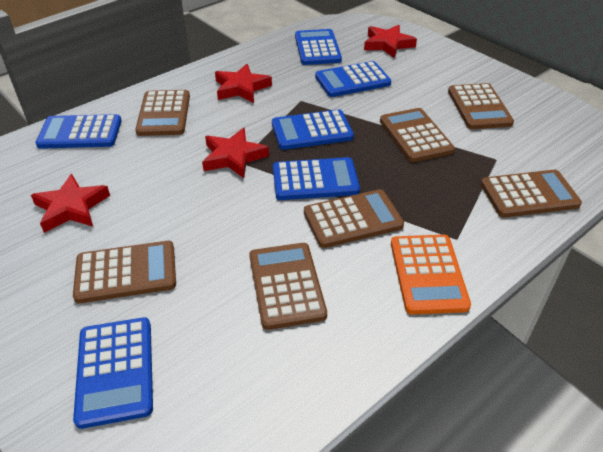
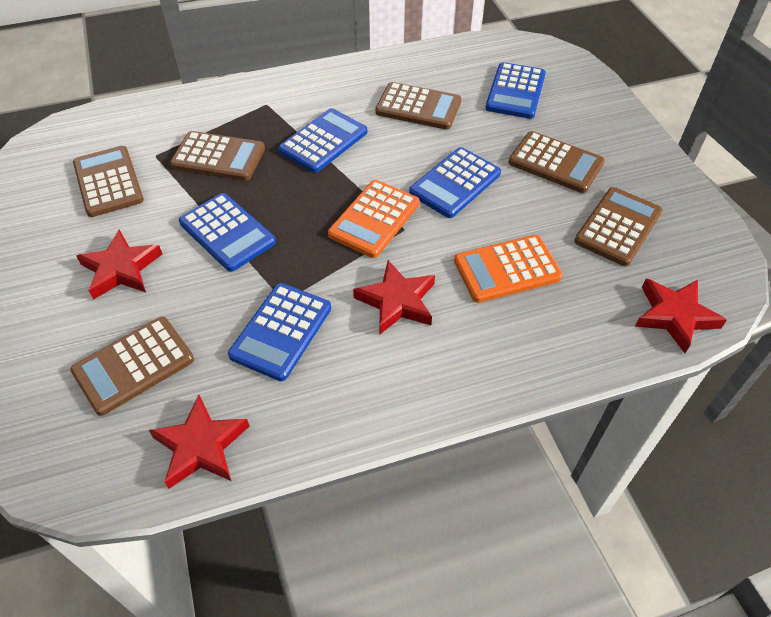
blue calculator: [35,114,122,149] [73,317,153,429] [272,109,354,150] [273,157,360,200] [295,29,342,65] [315,61,391,97] = 6 -> [179,193,276,272] [228,283,331,381] [278,108,367,173] [409,147,501,218] [485,62,546,119] = 5
brown calculator: [73,241,176,303] [135,90,190,136] [249,243,327,330] [304,189,404,248] [380,108,455,162] [448,83,514,129] [480,170,582,218] = 7 -> [70,317,194,416] [73,146,144,217] [170,131,265,181] [375,82,461,130] [508,131,605,193] [574,187,662,266] = 6
orange calculator: [391,235,471,315] = 1 -> [328,180,419,258] [454,235,563,303] = 2

